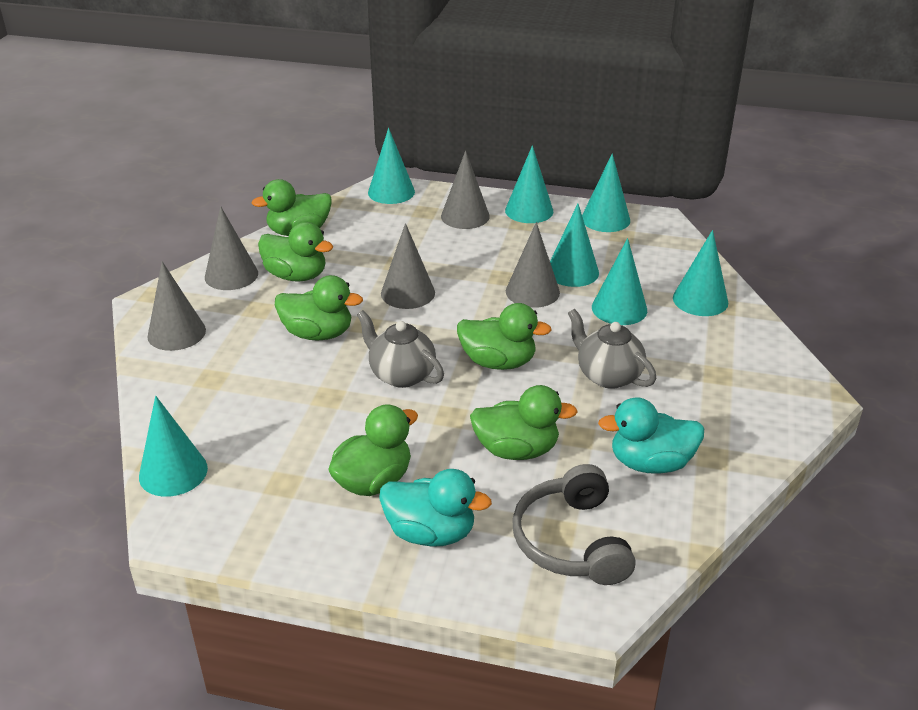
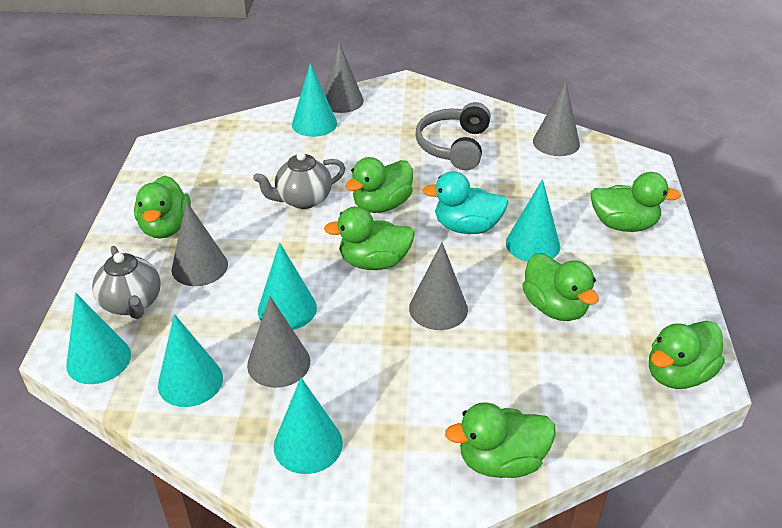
green duck: [251,179,332,236] [258,222,333,282] [275,275,363,340] [328,405,418,496] [457,303,552,370] [470,385,578,460] = 6 -> [134,176,191,239] [324,206,415,270] [345,157,413,213] [445,402,556,478] [522,253,599,321] [590,172,681,232] [649,321,725,389] = 7
turquoise cone: [139,396,208,497] [368,128,415,204] [505,145,553,223] [550,204,599,287] [582,153,630,232] [592,238,647,325] [673,230,728,316] = 7 -> [66,293,131,384] [158,314,223,407] [258,242,317,330] [274,378,343,474] [292,63,337,137] [506,179,560,262] = 6
turquoise duck: [379,469,492,547] [598,397,704,474] = 2 -> [422,171,509,234] = 1

